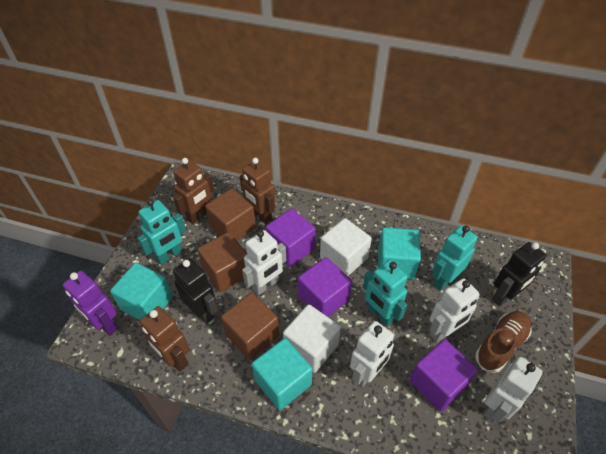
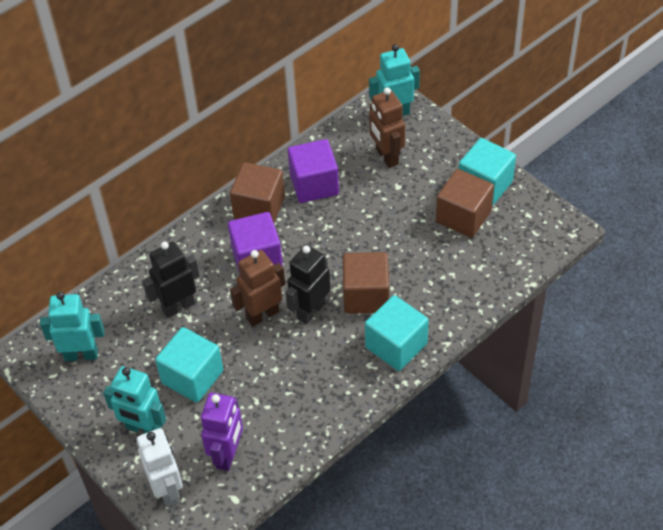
brown robot: [140,306,190,372] [173,158,214,224] [240,158,275,224] = 3 -> [230,250,285,327] [369,87,405,168] = 2
brown shoe: [475,311,532,373] = 1 -> none = 0
purple cube: [266,208,316,267] [298,257,352,317] [410,339,478,412] = 3 -> [228,212,283,274] [288,139,339,203] = 2
white cube: [283,304,341,373] [320,218,372,276] = 2 -> none = 0
white robot: [242,230,286,295] [350,321,395,387] [430,278,480,342] [484,357,543,423] = 4 -> [137,428,183,507] = 1

